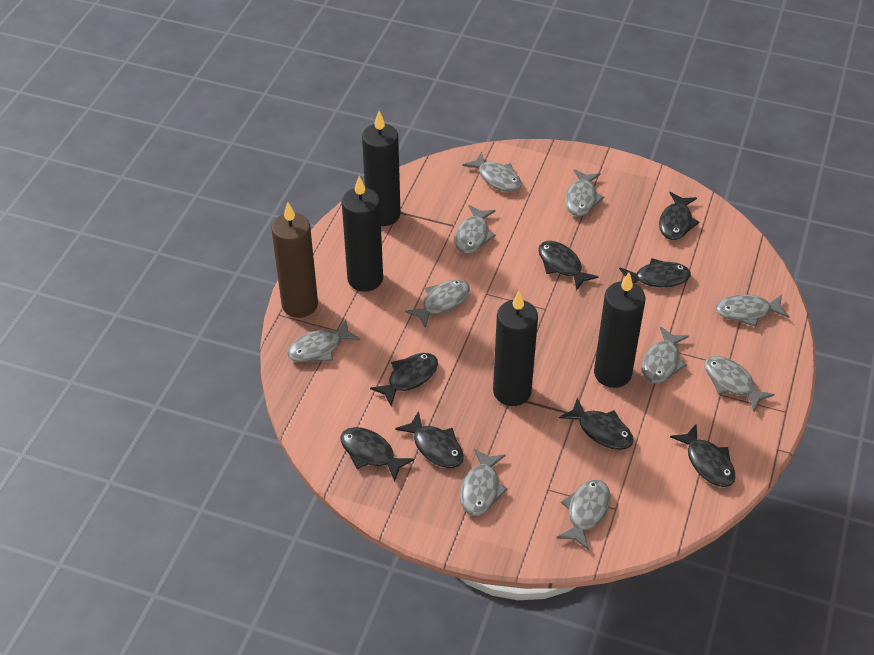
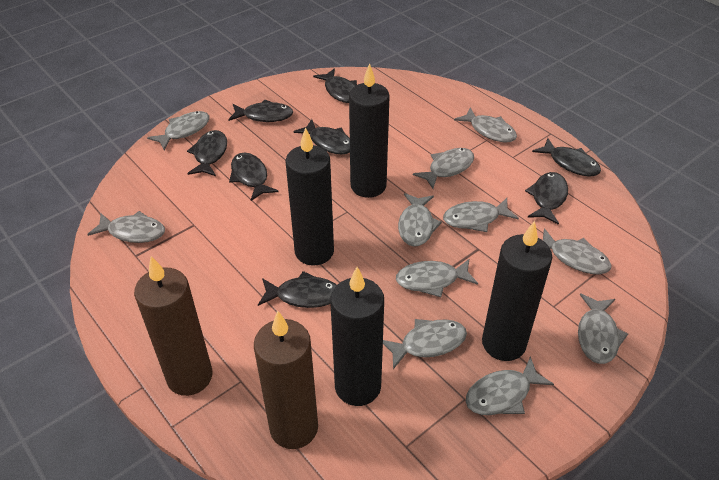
brown candle: [271,202,318,318] = 1 -> [134,256,213,396] [254,311,318,449] = 2
grey fish: [287,320,361,362] [405,279,470,328] [454,205,496,254] [460,449,508,516] [463,152,522,192] [556,479,610,550] [565,169,604,216] [642,326,689,384] [704,356,775,411] [716,294,789,327] = 10 -> [87,211,165,243] [147,111,209,150] [383,319,467,369] [396,259,478,297] [398,193,442,247] [413,148,474,189] [443,198,519,232] [454,107,517,143] [465,356,554,415] [543,228,612,274] [578,294,628,364] = 11

